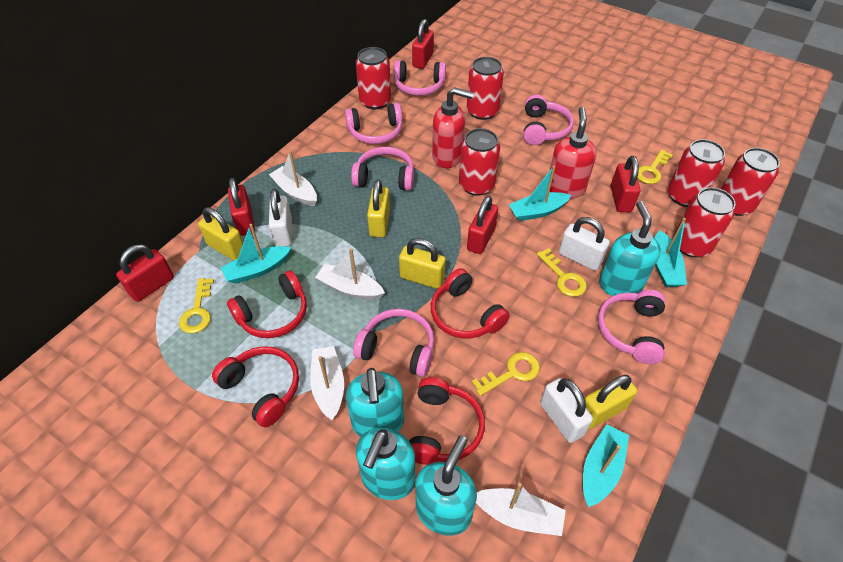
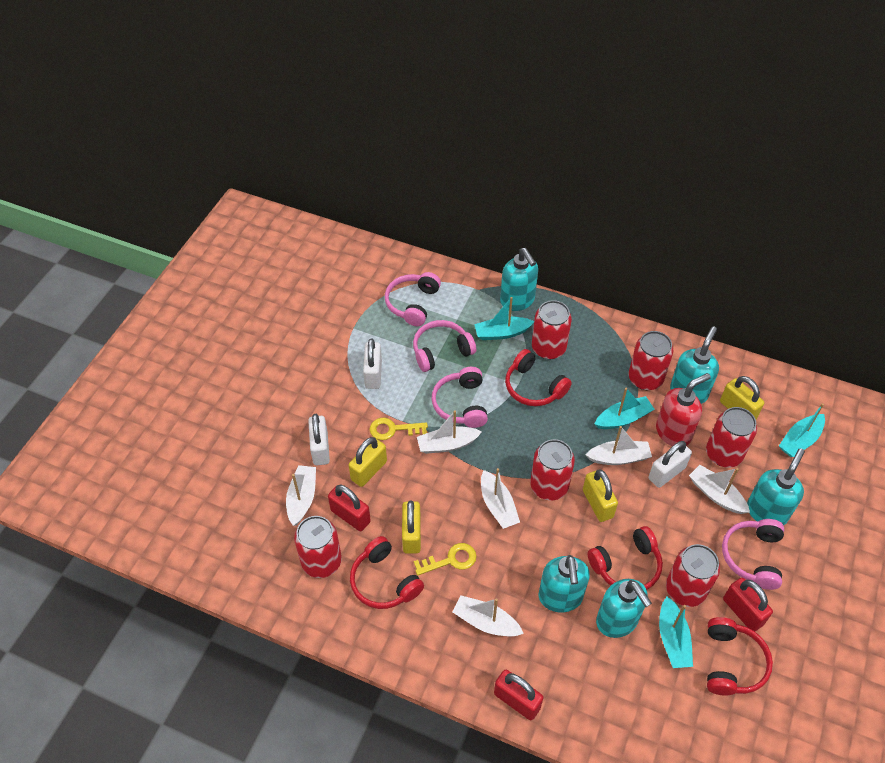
pink headphones: [345,103,402,144] [351,147,414,191] [353,309,434,377] [394,60,446,96] [523,95,574,145] [598,290,665,364] = 6 -> [385,272,441,326] [413,320,476,372] [431,367,488,428] [722,519,784,590] = 4
red padlock: [116,244,174,302] [228,178,255,236] [412,19,434,69] [467,196,498,254] [611,156,640,212] = 5 -> [328,485,371,531] [494,670,544,720] [723,578,773,631] = 3
red soap dispenser: [432,87,474,168] [549,107,597,199] = 2 -> [656,373,711,446] = 1
turquoise soap dispenser: [346,368,404,437] [356,428,416,500] [415,435,477,536] [599,201,661,296] = 4 -> [500,248,538,311] [539,555,590,612] [596,579,652,638] [670,327,719,404] [747,448,805,525] = 5
white boat: [269,151,317,206] [310,346,344,420] [315,248,385,300] [476,483,566,536] = 4 -> [286,465,316,526] [417,410,482,454] [453,595,524,637] [481,468,520,529] [585,426,652,465] [689,465,750,514] = 6
yellow key: [179,278,214,334] [472,352,540,396] [537,248,587,297] [637,149,673,184] = 4 -> [370,418,428,440] [414,543,477,575] = 2

